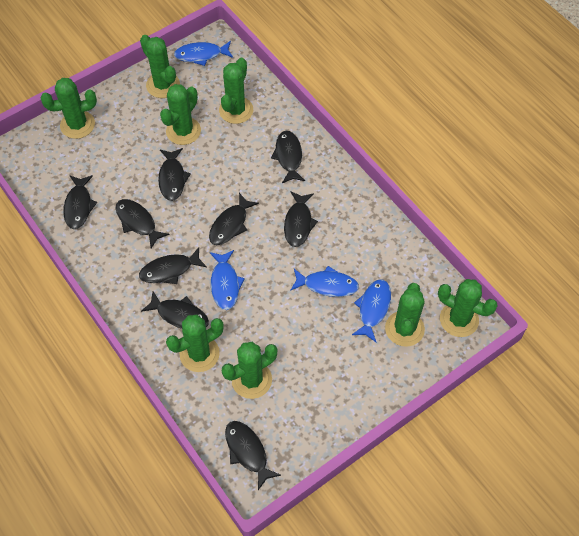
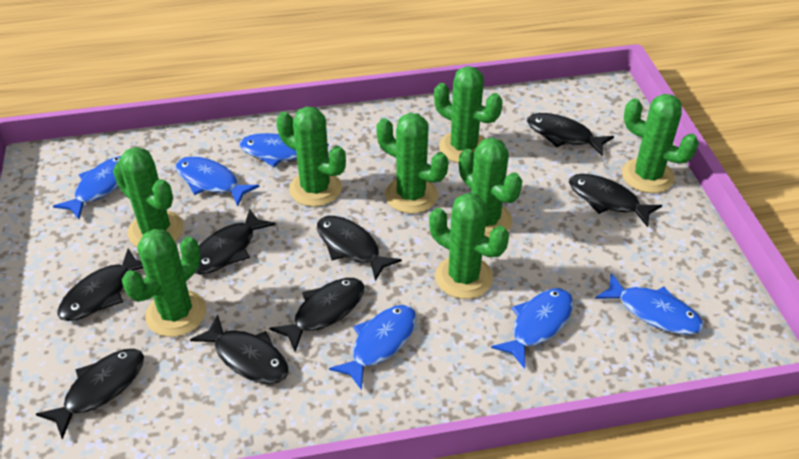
black fish: [63,175,97,229] [115,199,169,248] [139,247,207,284] [141,292,209,329] [158,148,191,201] [209,193,259,245] [225,421,281,490] [271,131,305,183] [284,191,318,247] = 9 -> [36,349,144,439] [57,248,143,321] [190,314,289,384] [195,208,275,275] [269,278,364,352] [317,216,402,281] [527,113,614,156] [569,174,662,227] = 8
blue fish: [174,41,233,66] [210,250,245,310] [290,266,359,297] [352,280,391,342] = 4 -> [53,156,121,219] [176,156,260,207] [239,133,329,167] [329,305,417,390] [491,288,573,369] [595,273,703,335] = 6

